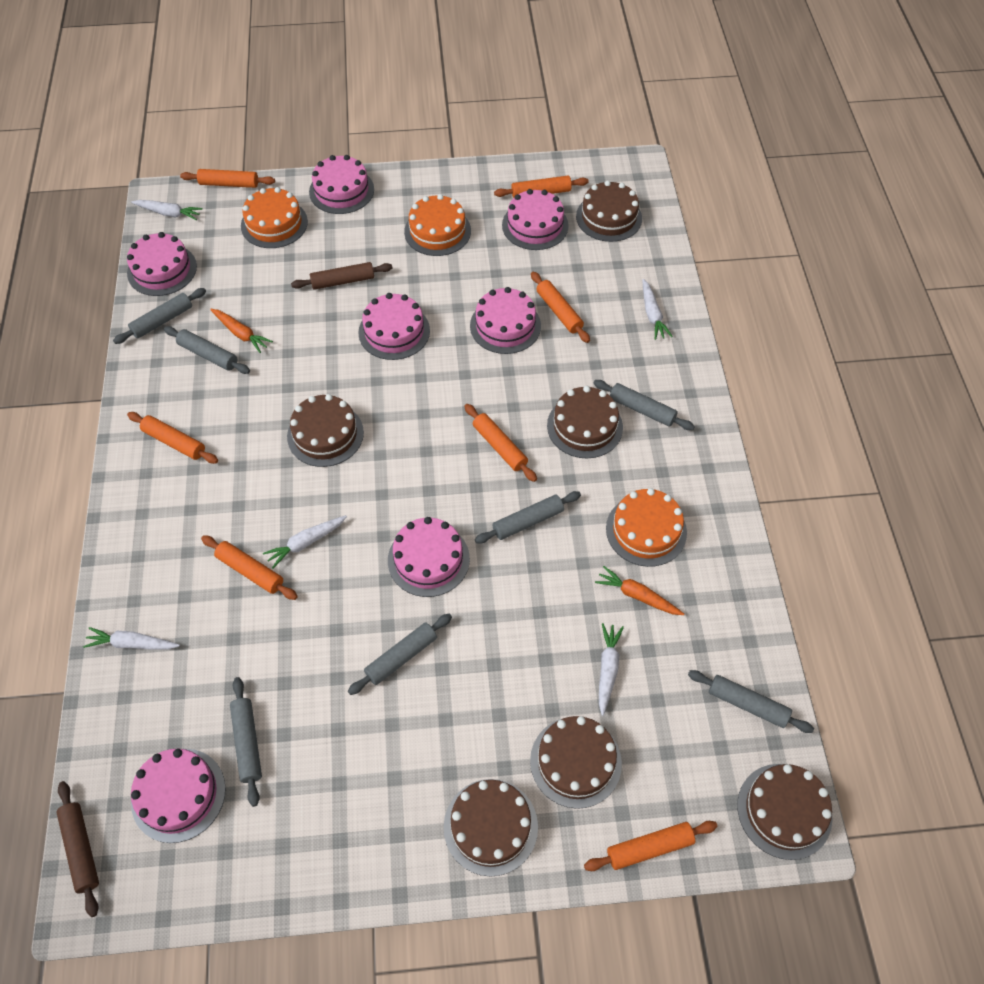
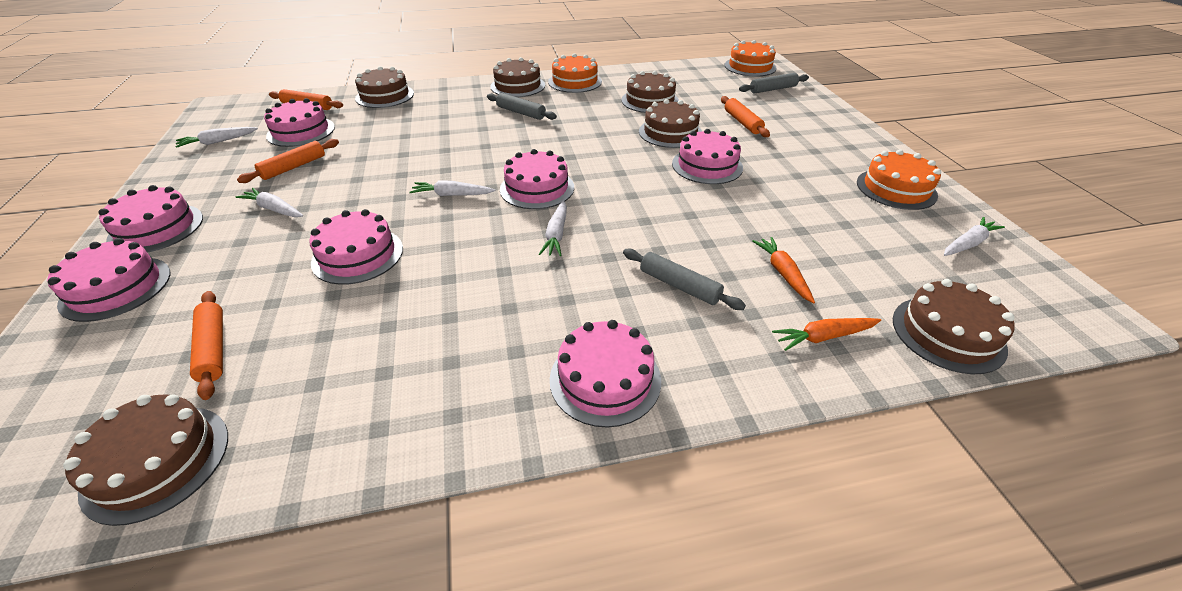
brown rolling pin: [57,781,99,917] [291,262,392,290] = 2 -> none = 0
grey rolling pin: [113,288,206,344] [164,326,250,374] [230,677,262,807] [348,614,452,695] [475,491,581,544] [593,380,695,430] [688,670,814,733] = 7 -> [487,93,557,120] [623,249,746,310] [739,73,809,94] = 3
orange rolling pin: [127,412,218,464] [180,169,275,188] [201,535,298,600] [464,404,537,482] [494,176,589,198] [531,272,590,343] [584,821,718,871] = 7 -> [190,291,223,400] [237,139,339,183] [269,89,343,110] [721,96,770,137] = 4

